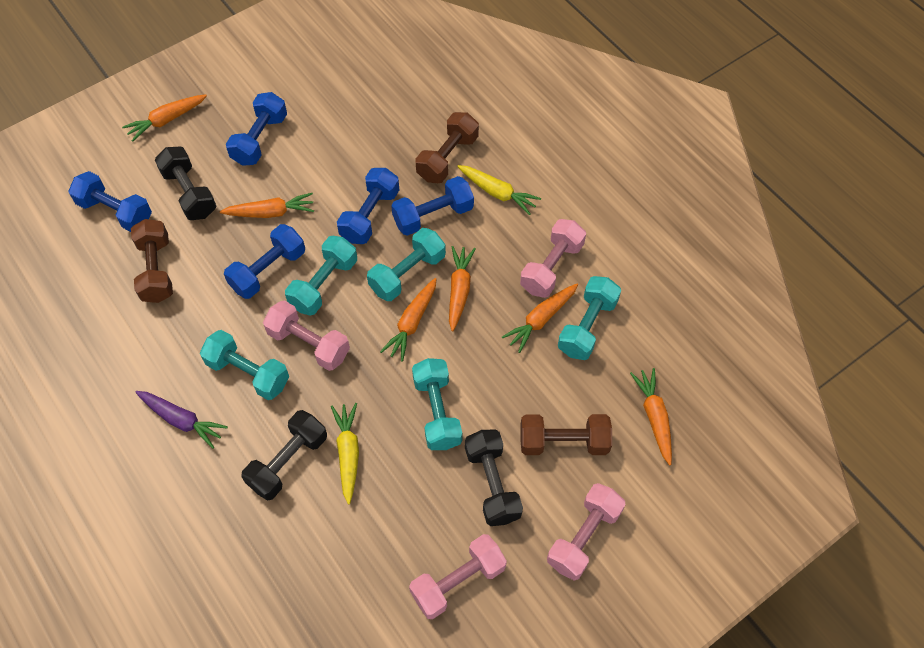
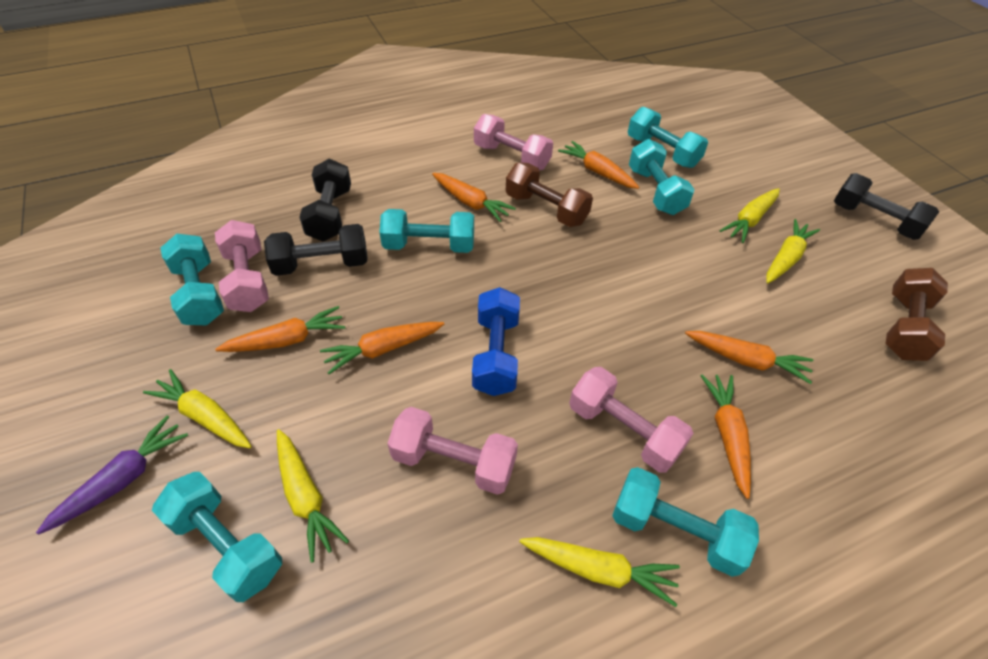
blue dumbbell: [68,171,152,232] [224,224,305,299] [226,92,287,166] [337,168,399,244] [391,176,474,236] = 5 -> [472,287,520,396] = 1
brown dumbbell: [131,219,173,303] [416,112,479,183] [521,414,612,455] = 3 -> [506,162,593,227] [886,268,948,361] = 2
turquoise dumbbell: [200,330,289,400] [285,236,357,316] [367,228,446,301] [412,358,462,450] [558,276,621,360] = 5 -> [152,472,282,602] [160,234,224,325] [379,209,474,253] [612,467,759,577] [628,107,708,168] [629,139,694,215] = 6
yellow carrot: [331,403,359,504] [457,165,541,215] = 2 -> [143,369,252,448] [277,429,349,563] [519,537,680,607] [720,188,780,243] [766,219,820,284] = 5

